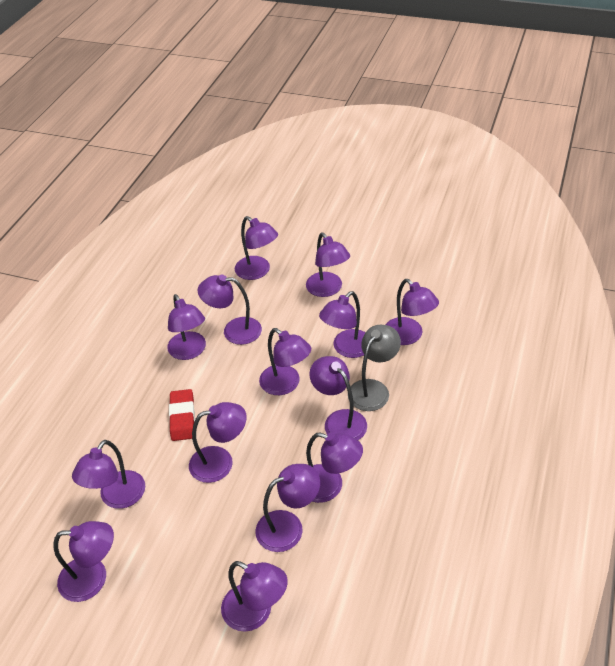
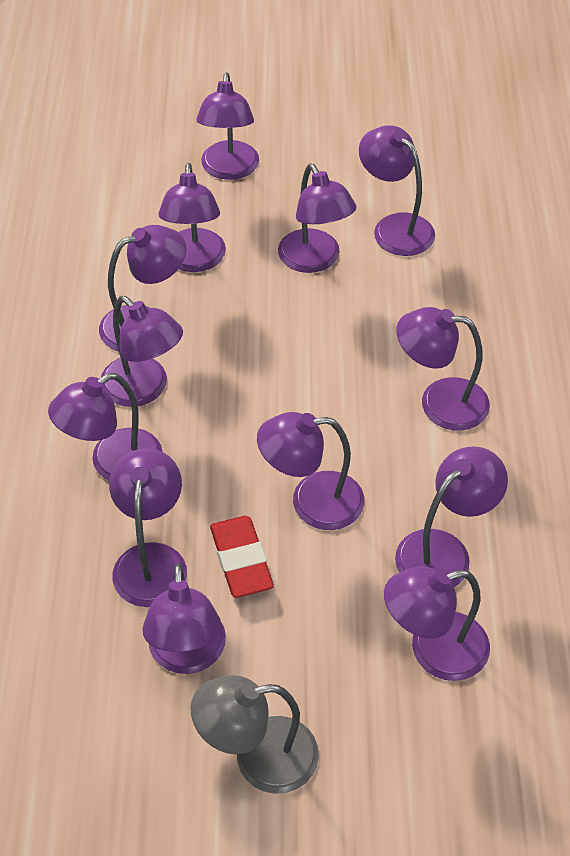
purple lamp: [54,521,114,602] [72,440,145,509] [167,294,206,360] [189,402,247,483] [198,275,262,345] [221,561,288,632] [235,216,278,280] [256,464,320,552] [259,328,311,395] [306,233,350,297] [306,432,363,503] [309,356,367,440] [319,291,366,358] [386,279,439,345] = 14 -> [48,373,163,481] [99,225,186,352] [101,296,183,407] [109,448,187,607] [142,563,226,674] [159,163,226,272] [197,72,259,180] [257,412,365,530] [278,164,357,273] [359,125,435,256] [384,566,490,681] [395,446,508,587] [396,307,490,431] = 13

